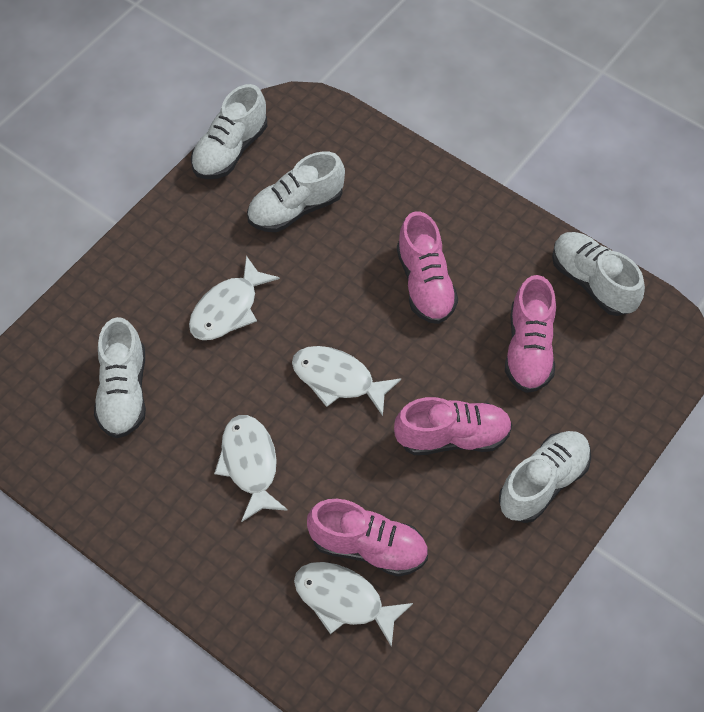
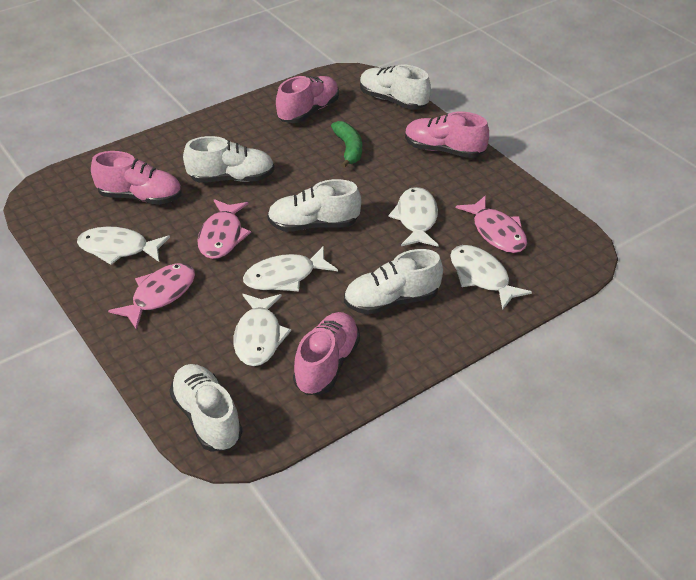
green banana: none = 0 -> [331,121,362,168] = 1
pink fish: none = 0 -> [108,263,195,330] [197,199,251,259] [456,195,527,253] = 3
white fish: [189,256,280,340] [214,415,288,522] [292,346,401,416] [294,562,413,647] = 4 -> [77,227,170,265] [233,294,291,366] [243,246,338,291] [388,187,438,247] [450,245,532,310] = 5

